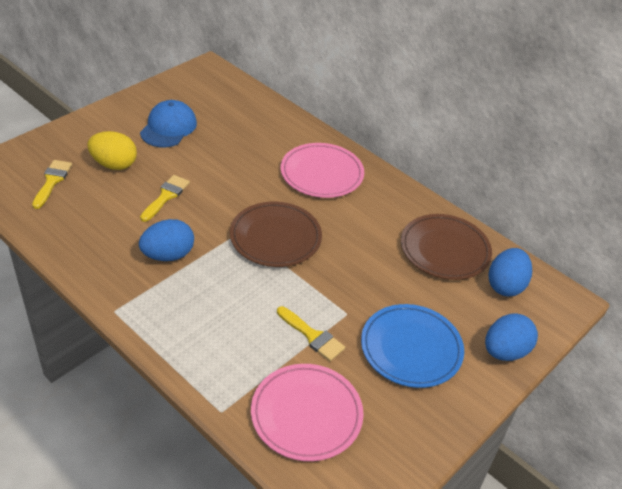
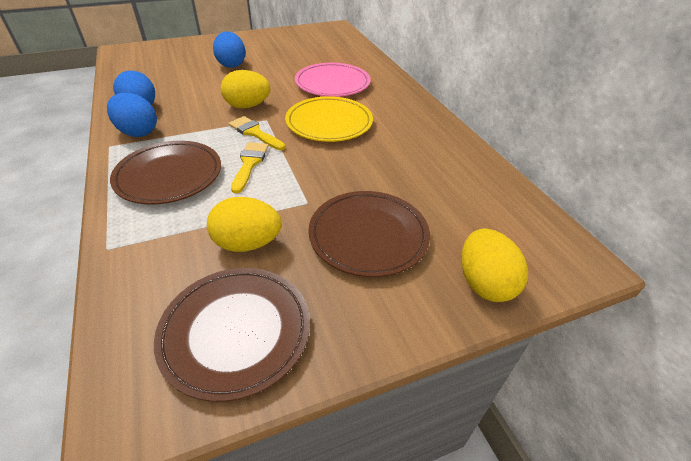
blue cap: [140,100,197,147] = 1 -> none = 0
blue plate: [361,304,464,388] = 1 -> none = 0
brown plate: [230,202,322,267] [401,214,492,280] = 2 -> [110,141,221,205] [154,268,310,402] [308,191,430,277] = 3
pink plate: [251,364,364,461] [281,143,364,198] = 2 -> [295,63,371,97] = 1
yellow brush: [32,160,72,209] [140,175,190,222] [277,306,345,361] = 3 -> [229,116,285,150] [231,142,269,193] = 2
yellow egg: [87,131,137,170] = 1 -> [207,197,282,252] [221,70,270,109] [462,229,528,302] = 3
yellow plate: none = 0 -> [285,96,373,142] = 1

